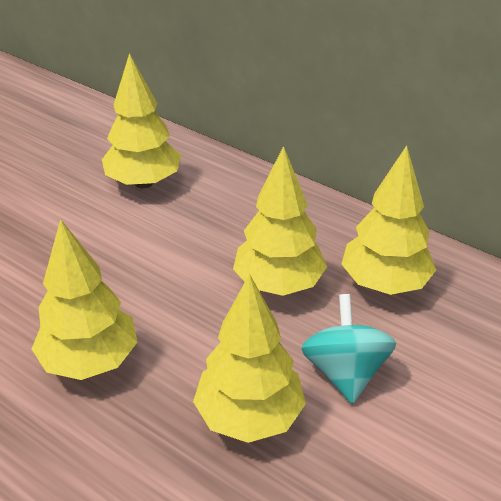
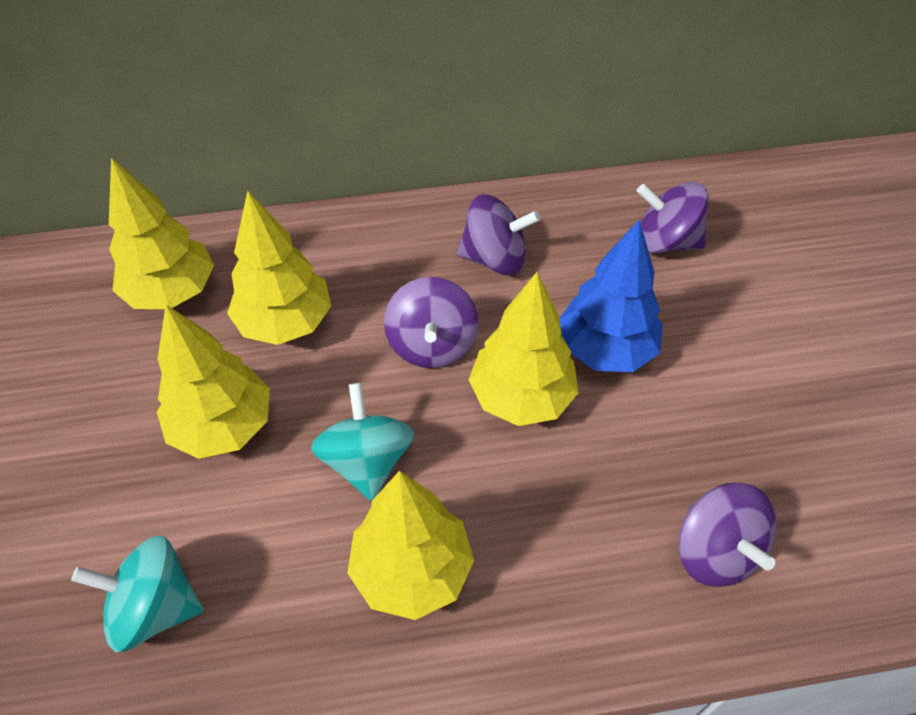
blue tree: none = 0 -> [559,220,663,372] = 1
purple spinning top: none = 0 -> [384,277,478,368] [457,194,540,276] [637,182,709,254] [678,483,777,587] = 4
turquoise spinning top: [301,294,396,404] = 1 -> [71,535,204,652] [311,383,414,501] = 2

